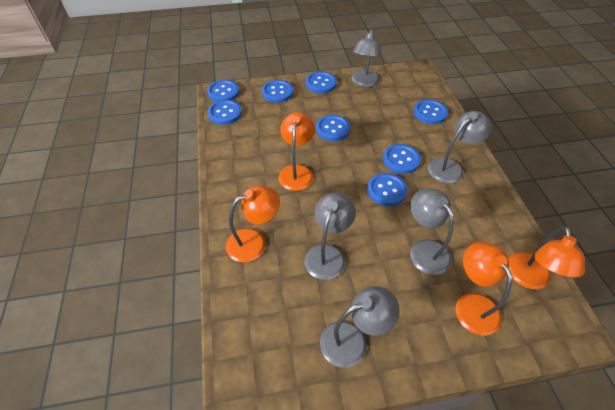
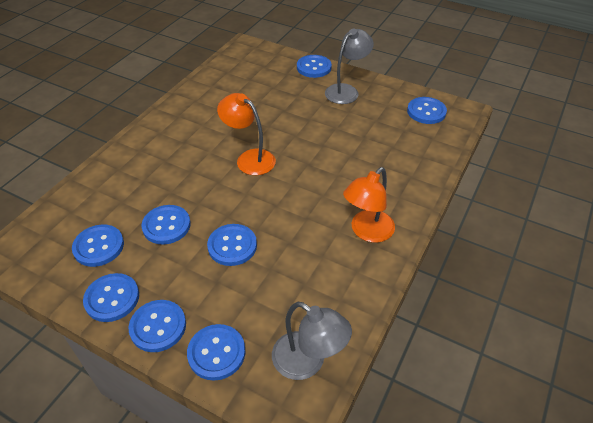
grey lamp: [304,192,356,280] [320,286,400,368] [352,29,382,87] [410,188,453,275] [428,111,492,184] = 5 -> [272,302,352,380] [325,28,374,104] = 2
orange lamp: [226,186,280,263] [278,112,315,191] [455,241,512,336] [508,226,585,289] = 4 -> [217,93,276,175] [343,167,395,243] = 2

